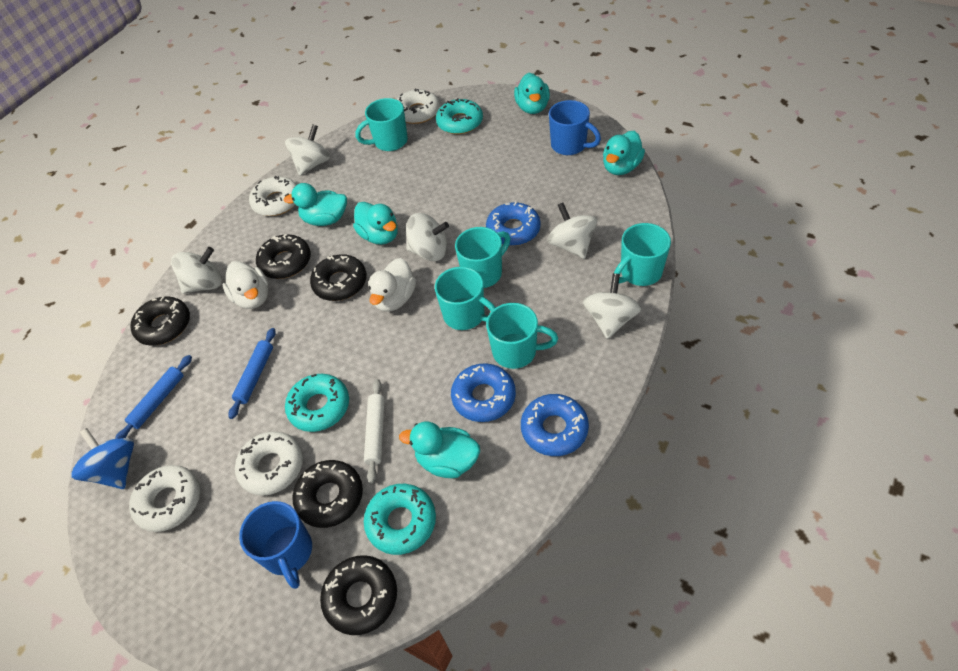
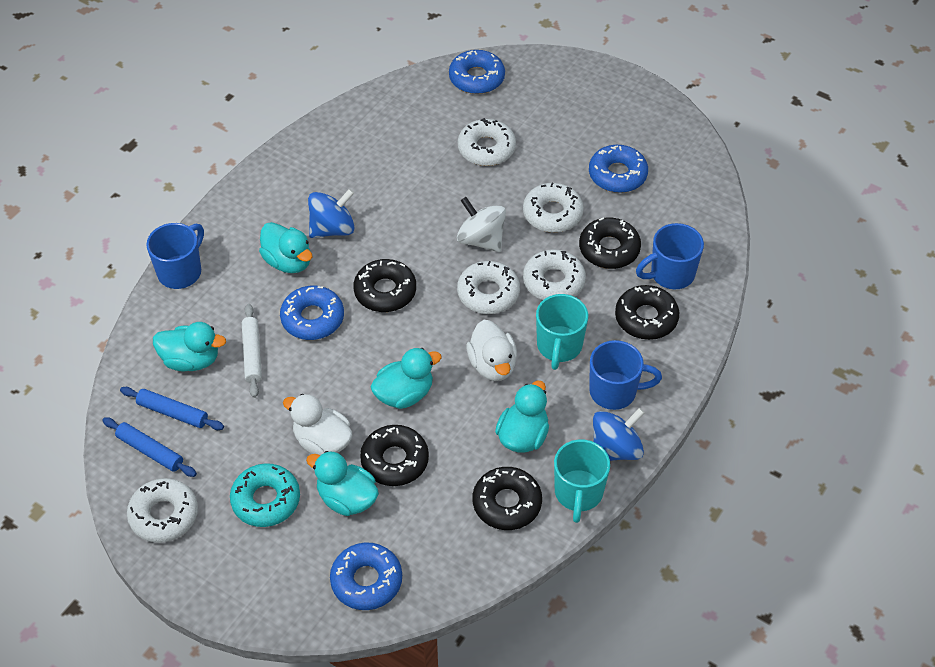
blue donut: [451,363,516,422] [486,202,541,246] [521,394,589,456] = 3 -> [280,286,344,340] [330,543,402,610] [449,50,505,94] [589,145,648,193] = 4
blue mug: [239,501,312,589] [549,100,601,155] = 2 -> [146,223,204,289] [589,340,662,410] [636,223,704,289] = 3
blue spinning top: [71,428,134,489] = 1 -> [308,189,355,238] [593,408,645,461] = 2
turquoise donut: [285,374,349,432] [364,484,436,555] [436,98,483,134] = 3 -> [230,463,300,527] = 1
turquoise mug: [355,98,408,151] [435,267,496,330] [455,227,510,288] [486,303,558,369] [614,223,671,286] = 5 -> [536,294,588,370] [554,439,610,523] = 2
white donut: [129,465,200,532] [235,431,303,496] [249,176,297,216] [397,89,440,124] = 4 -> [127,478,198,543] [457,261,520,314] [458,118,516,166] [523,183,584,233] [523,249,586,300] = 5
white spinning top: [171,247,222,294] [285,124,330,176] [406,213,449,261] [547,203,597,259] [583,273,642,339] = 5 -> [457,197,506,252] = 1

